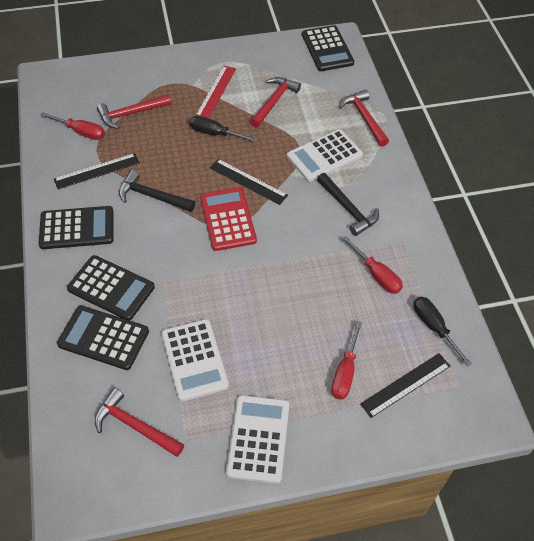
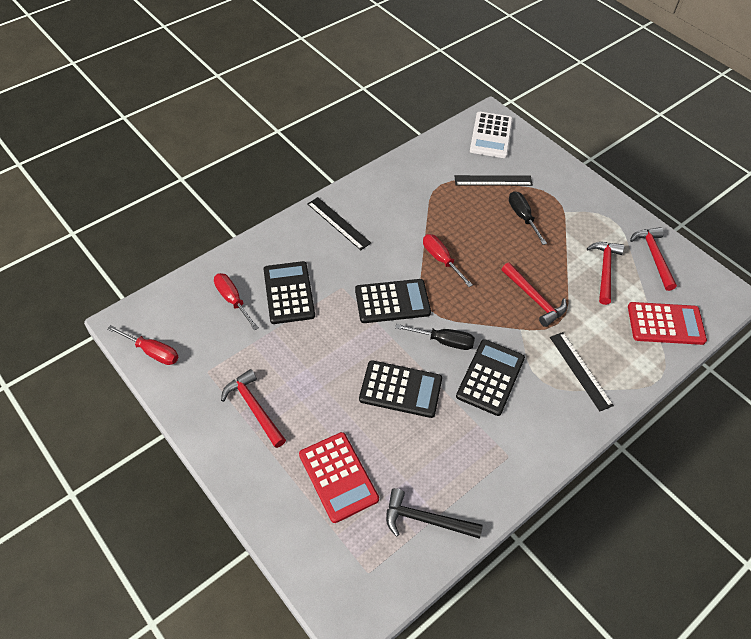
black hammer: [119,170,195,212] [317,173,379,236] = 2 -> [386,488,483,539] = 1
red calculator: [200,187,257,251] = 1 -> [299,432,379,523] [628,302,707,345] = 2
red ruler: [195,66,236,118] = 1 -> none = 0
white calculator: [162,319,229,401] [226,395,289,484] [287,129,363,182] = 3 -> [470,112,513,158] = 1

